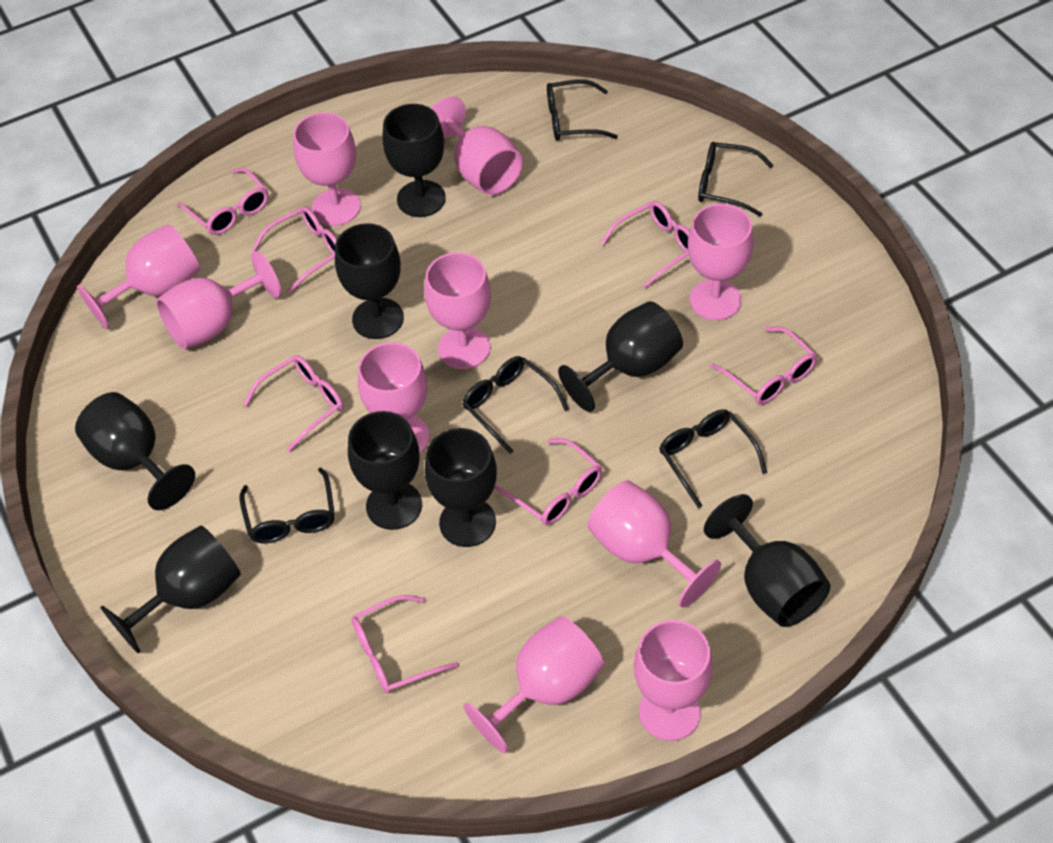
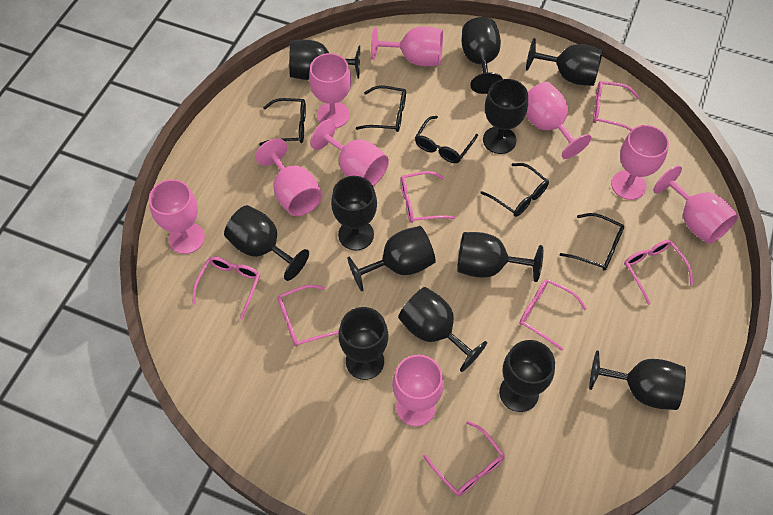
black goblet: [75,392,195,510] [100,525,241,654] [335,223,404,339] [348,411,422,530] [382,104,446,217] [425,428,497,547] [558,301,683,412] [704,494,830,627] = 8 -> [224,205,309,281] [289,40,360,80] [331,176,377,250] [338,307,388,380] [347,226,436,292] [398,287,487,372] [457,232,543,282] [462,17,503,94] [483,79,528,154] [499,340,555,412] [526,38,603,86] [589,351,686,410] = 12
pink goblet: [77,224,200,329] [156,251,281,349] [293,112,361,226] [358,342,430,454] [425,252,491,369] [431,97,523,195] [463,616,604,753] [587,480,721,608] [634,620,713,741] [688,204,754,320] = 10 -> [149,179,205,254] [255,138,322,216] [309,53,351,128] [310,119,389,186] [371,26,443,66] [392,355,444,426] [526,82,592,159] [611,125,669,200] [654,165,738,244] = 9

